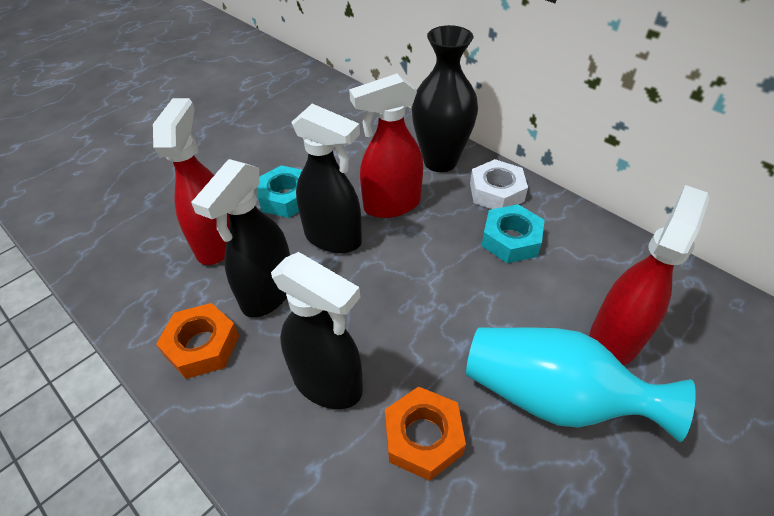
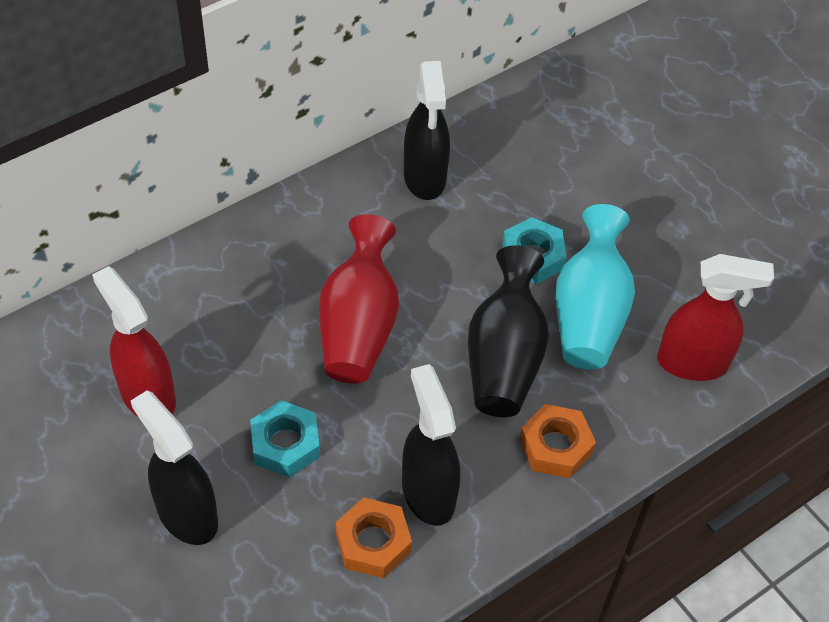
red spray bottle: [153,98,230,265] [349,73,423,218] [589,185,709,366] = 3 -> [92,266,176,417] [657,254,774,381] = 2
red vase: none = 0 -> [319,214,399,384] = 1
white nut: [470,159,528,209] = 1 -> none = 0

